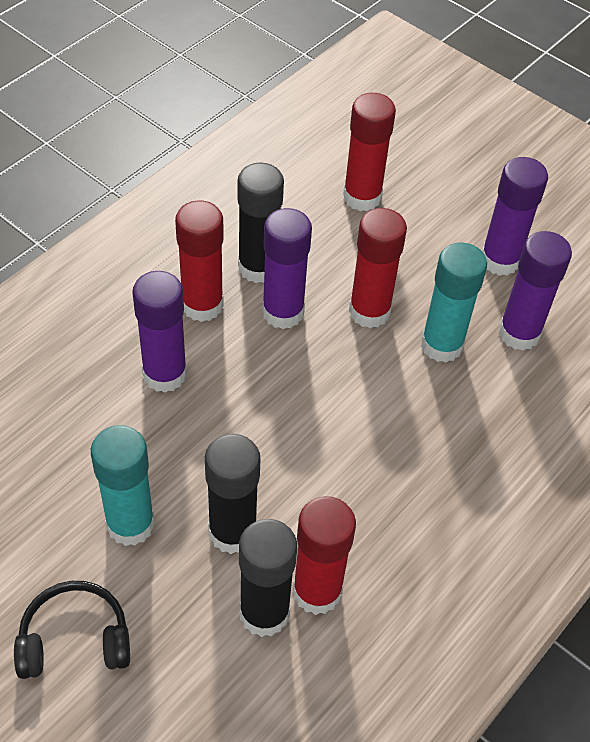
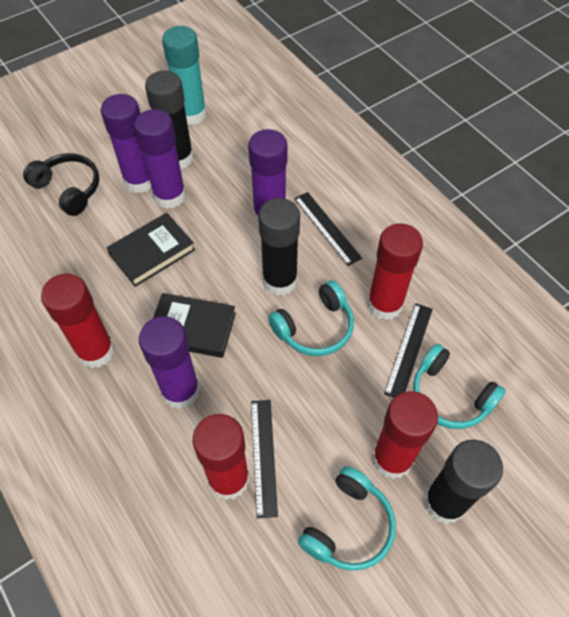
black book: none = 0 -> [107,213,195,287] [153,293,236,358] = 2
black ruler: none = 0 -> [251,400,278,518] [294,192,362,266] [384,303,433,398] = 3
turquoise glue stick: [91,425,155,546] [421,242,487,363] = 2 -> [162,26,207,125] = 1
turquoise headphones: none = 0 -> [268,280,354,356] [298,466,396,571] [413,344,506,429] = 3

